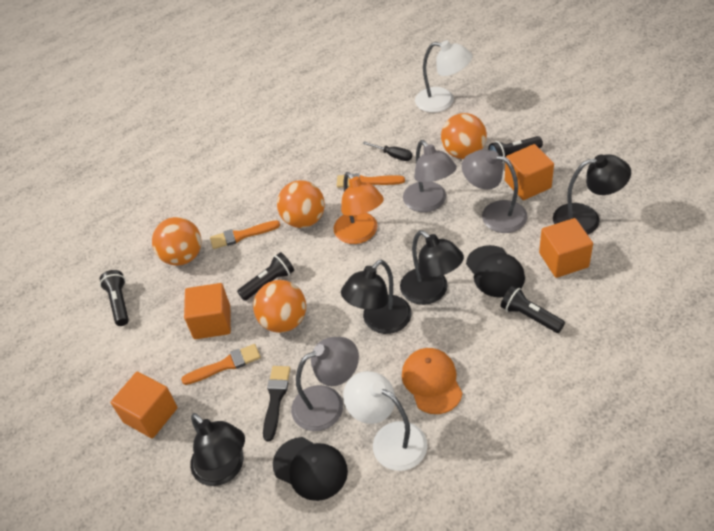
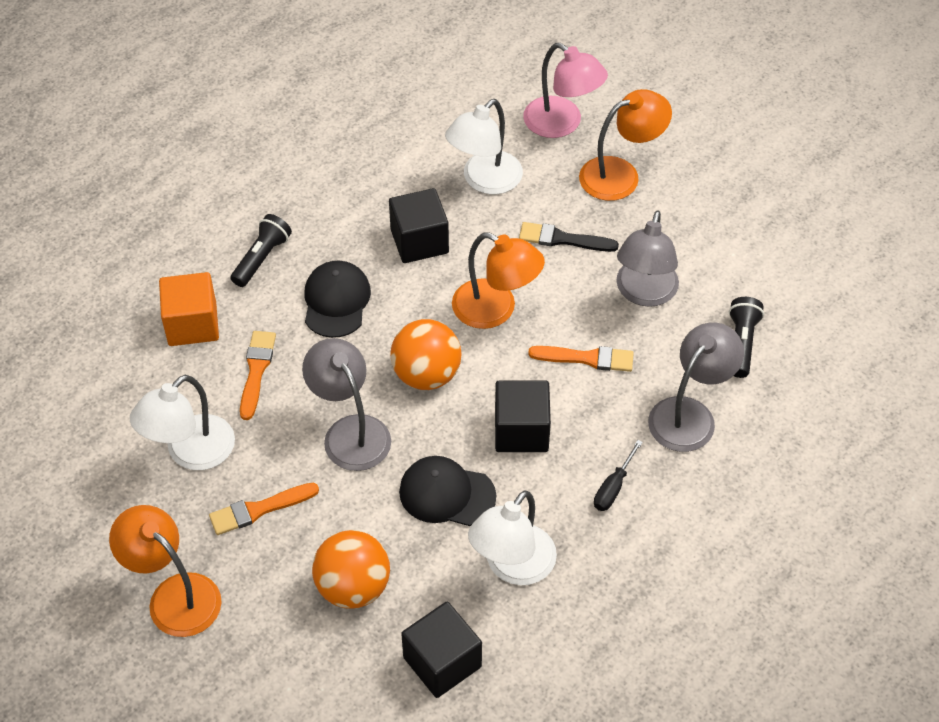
black cube: none = 0 -> [389,188,449,263] [401,602,482,698] [495,381,551,452] = 3
black flashlight: [100,270,129,326] [237,252,294,301] [488,136,543,164] [500,286,565,333] = 4 -> [231,214,292,287] [729,297,764,378] = 2
black lamp: [190,413,245,486] [341,260,411,334] [400,230,464,305] [553,154,631,235] = 4 -> none = 0
orange ball: [152,217,201,266] [253,280,306,333] [277,180,325,228] [441,113,487,159] = 4 -> [312,530,390,609] [390,319,461,390] = 2
orange cap: [402,348,463,414] = 1 -> none = 0
orange cube: [111,372,178,438] [184,283,231,339] [505,144,554,200] [539,218,593,278] = 4 -> [159,272,219,346] = 1
orange lamp: [333,172,384,244] = 1 -> [109,505,222,637] [452,232,545,329] [579,89,672,201] = 3
pink lamp: none = 0 -> [523,43,608,138] = 1
white lamp: [343,371,427,471] [415,40,472,113] = 2 -> [130,375,235,470] [445,99,523,194] [468,490,557,585] = 3

